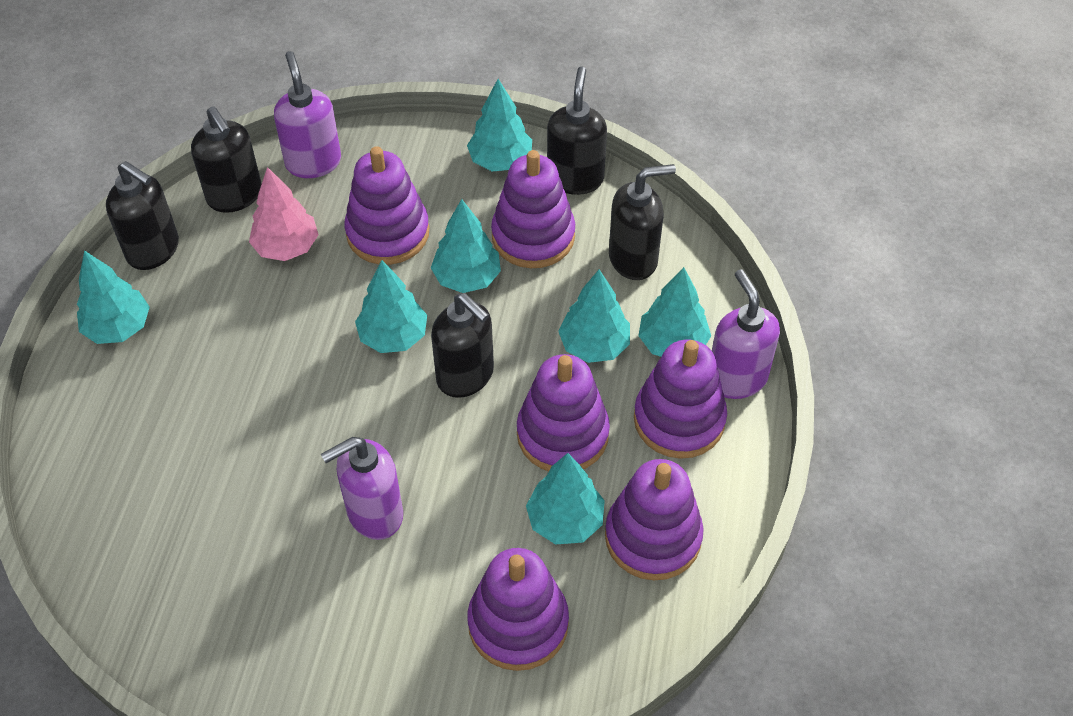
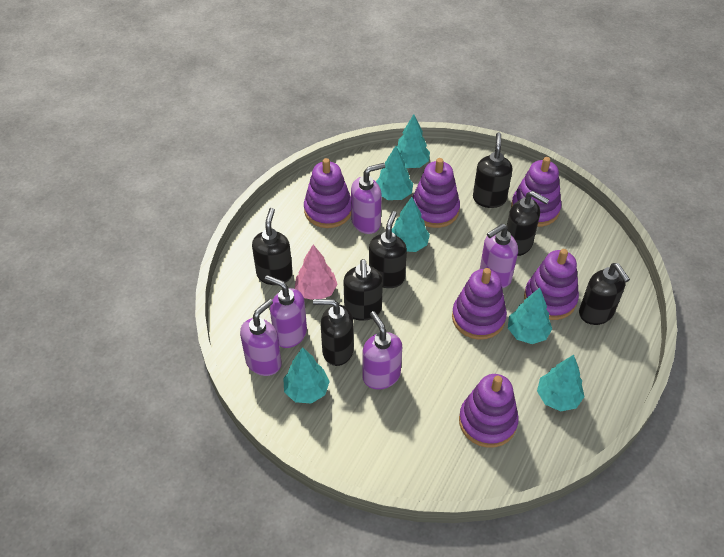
black soap dispenser: [106,161,179,270] [191,107,262,213] [431,293,494,398] [547,67,607,195] [609,164,676,280] = 5 -> [252,208,293,285] [313,299,354,366] [344,259,383,321] [369,211,407,288] [473,132,513,208] [507,191,549,256] [579,263,630,325] = 7
purple soap dispenser: [274,51,341,178] [321,437,403,540] [712,269,780,399] = 3 -> [240,299,282,376] [265,275,307,348] [351,163,385,234] [362,311,402,389] [480,224,518,288] = 5
turquoise tree: [77,250,150,344] [355,260,427,353] [431,199,501,293] [467,79,532,171] [526,453,605,545] [558,269,630,363] [638,267,711,357] = 7 -> [283,347,330,404] [376,146,413,200] [392,197,430,252] [397,114,430,168] [508,288,552,344] [537,355,585,411] = 6

